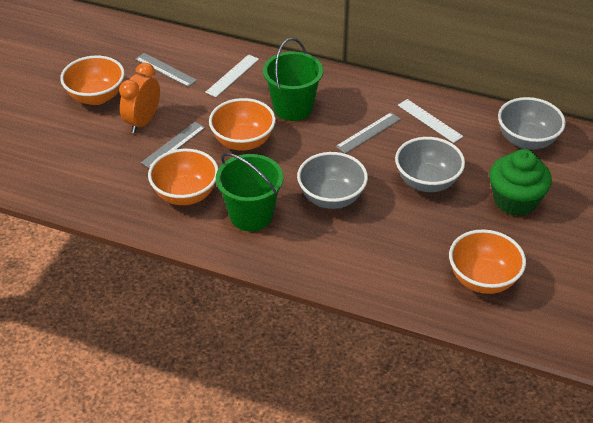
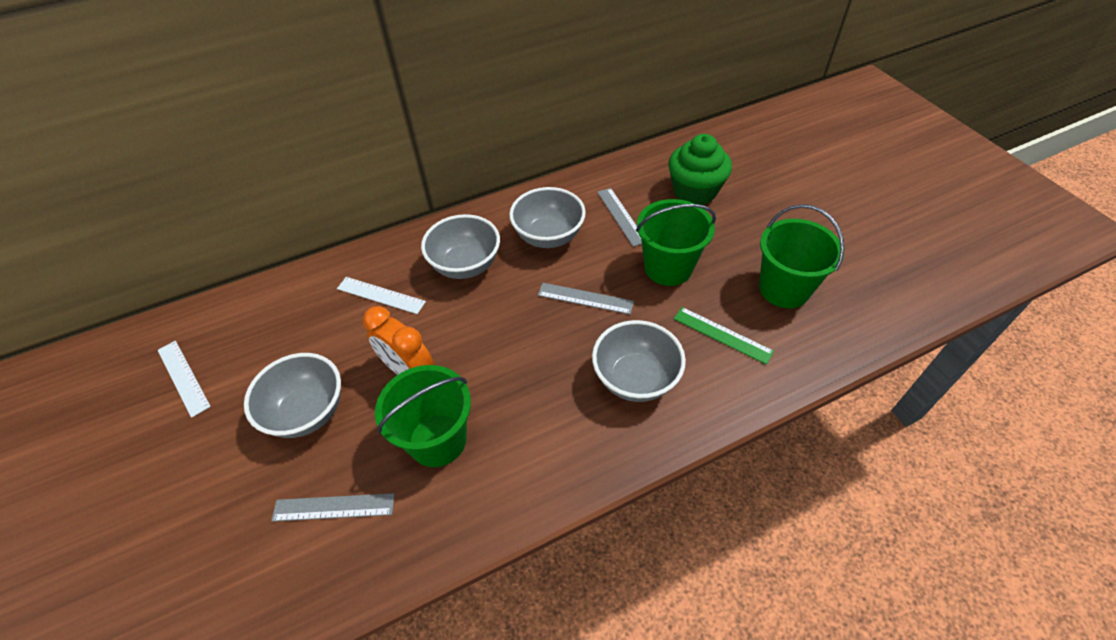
green bucket: [216,153,283,231] [263,38,323,121] = 2 -> [375,365,471,467] [636,199,716,286] [759,204,845,308] = 3
green ruler: none = 0 -> [674,307,774,365] = 1
grey bowl: [297,152,368,209] [395,137,465,192] [498,97,566,150] = 3 -> [244,353,341,438] [421,214,500,279] [509,187,586,248] [592,320,686,402] = 4
orange bowl: [60,55,125,105] [148,149,218,205] [209,98,276,151] [449,229,526,294] = 4 -> none = 0

